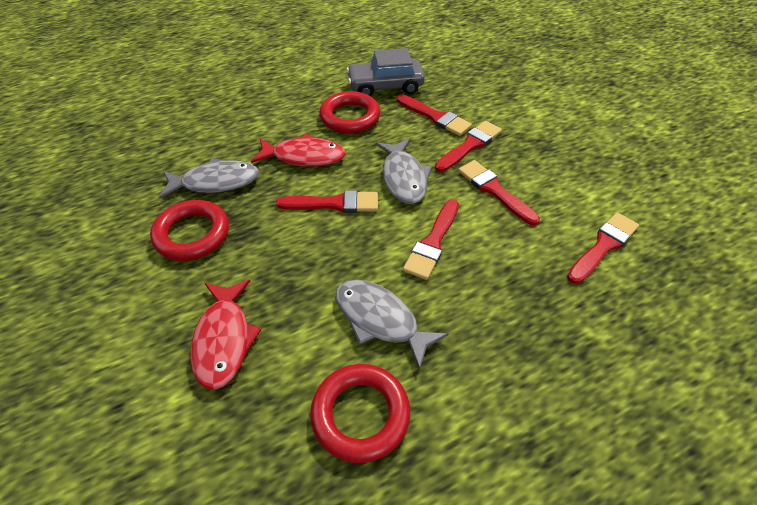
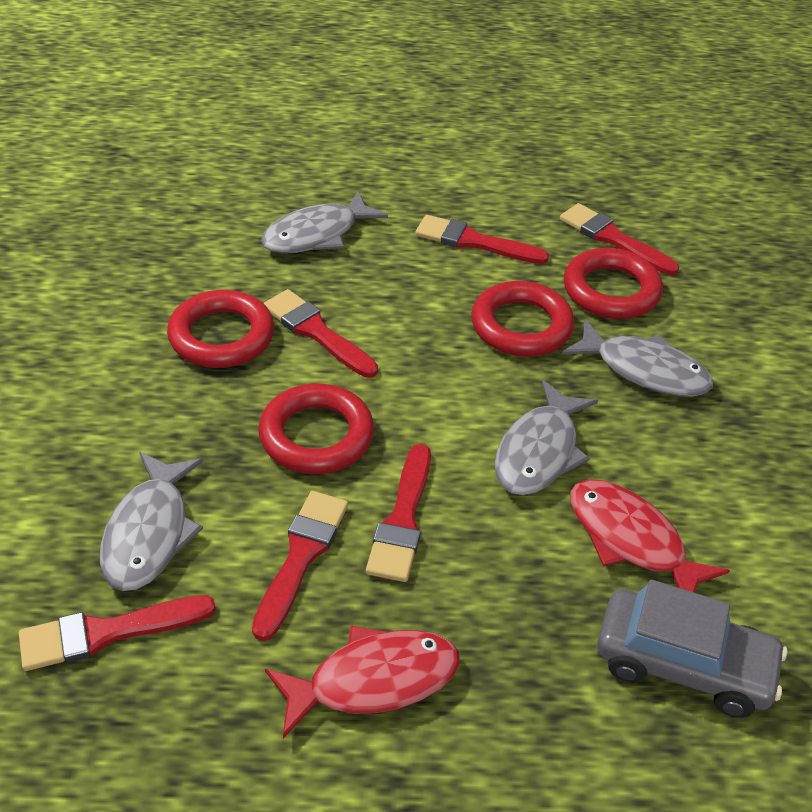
grey fish: [159,158,259,198] [336,279,448,370] [376,139,432,204] = 3 -> [100,452,203,591] [261,190,388,254] [494,380,598,495] [562,319,713,397] = 4
red ring: [150,200,229,261] [310,364,410,463] [319,91,380,134] = 3 -> [167,290,274,368] [258,384,374,474] [471,281,574,356] [564,248,663,319] = 4

